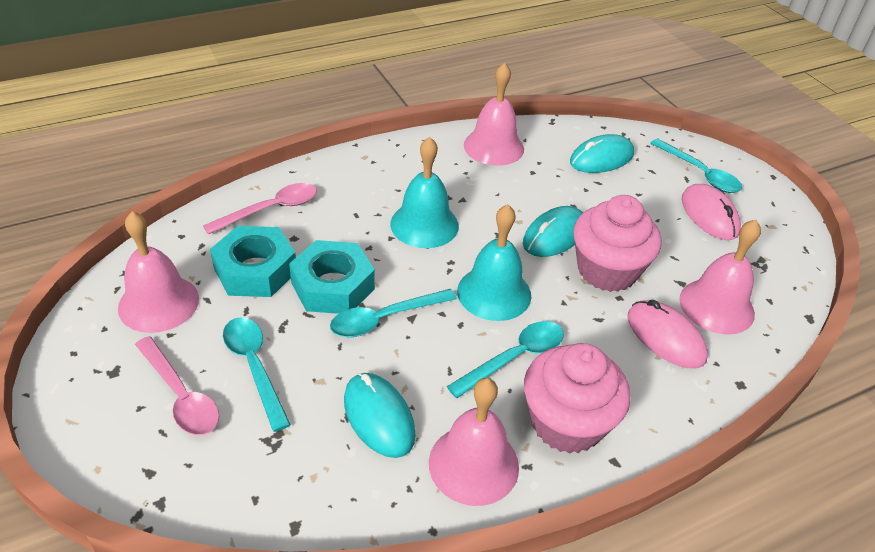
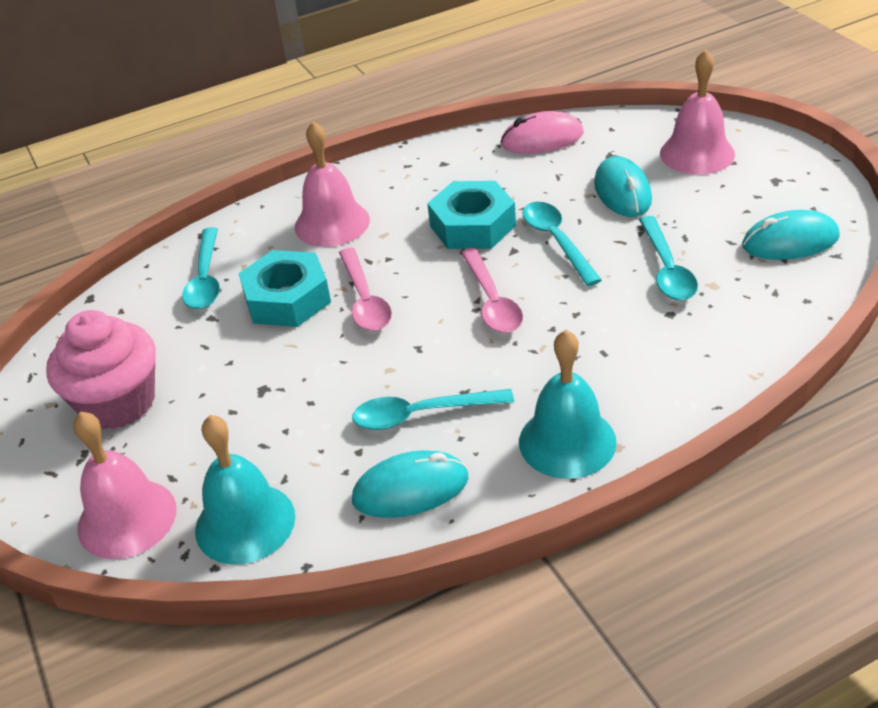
pink bell: [118,211,199,333] [429,378,519,506] [464,63,524,166] [679,220,761,335] = 4 -> [73,412,176,559] [295,121,370,247] [660,50,735,174] = 3
pink cupcake: [524,343,631,454] [573,195,662,292] = 2 -> [46,310,156,429] = 1
pink mouse: [627,300,708,368] [682,184,741,240] = 2 -> [501,111,584,154] = 1

